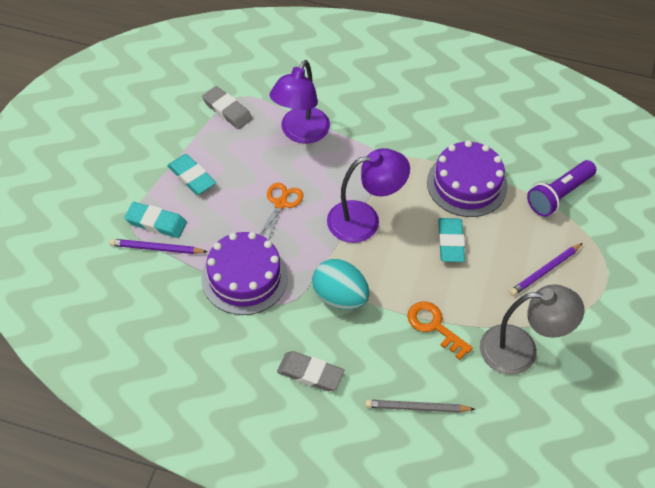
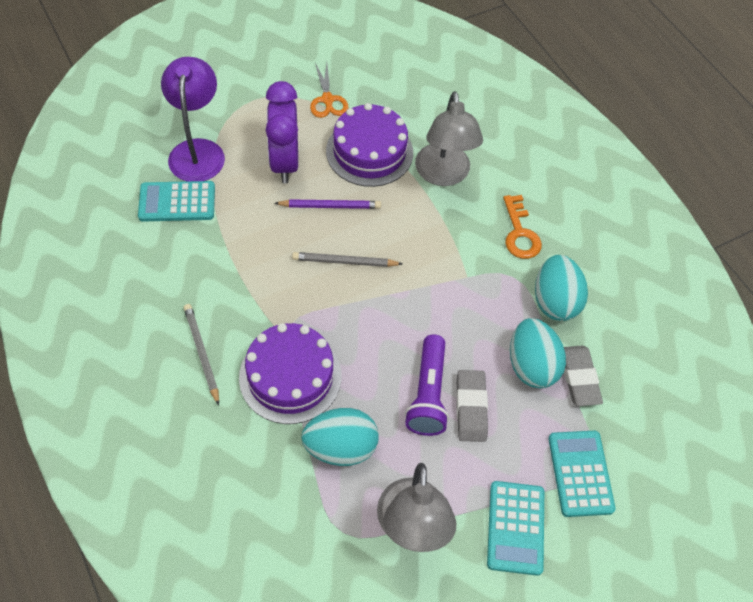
grey lamp: [480,284,584,375] = 1 -> [377,463,456,552] [415,91,483,186] = 2
grey pencil: [365,400,475,413] = 1 -> [184,304,219,405] [292,252,402,267] = 2
purple clock: none = 0 -> [266,81,298,183] = 1
purple lamp: [269,60,330,144] [327,148,410,243] = 2 -> [161,57,225,181] = 1
purple pencil: [109,239,208,254] [510,243,583,296] = 2 -> [274,199,381,209] = 1
turquoise calculator: none = 0 -> [138,181,215,222] [487,481,544,576] [548,431,616,517] = 3
turquoise egg: [312,259,370,310] = 1 -> [301,408,379,466] [510,318,566,388] [535,255,588,321] = 3
turquoise eraser: [124,202,187,238] [167,154,216,195] [438,218,465,262] = 3 -> none = 0

